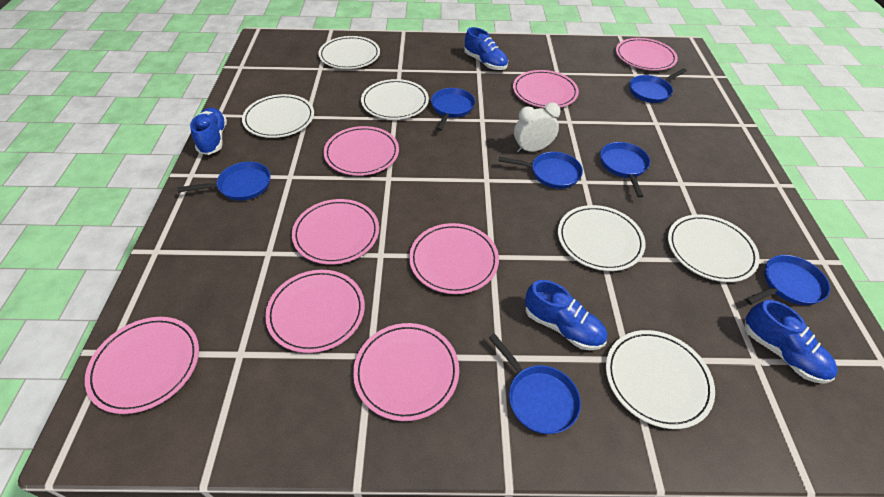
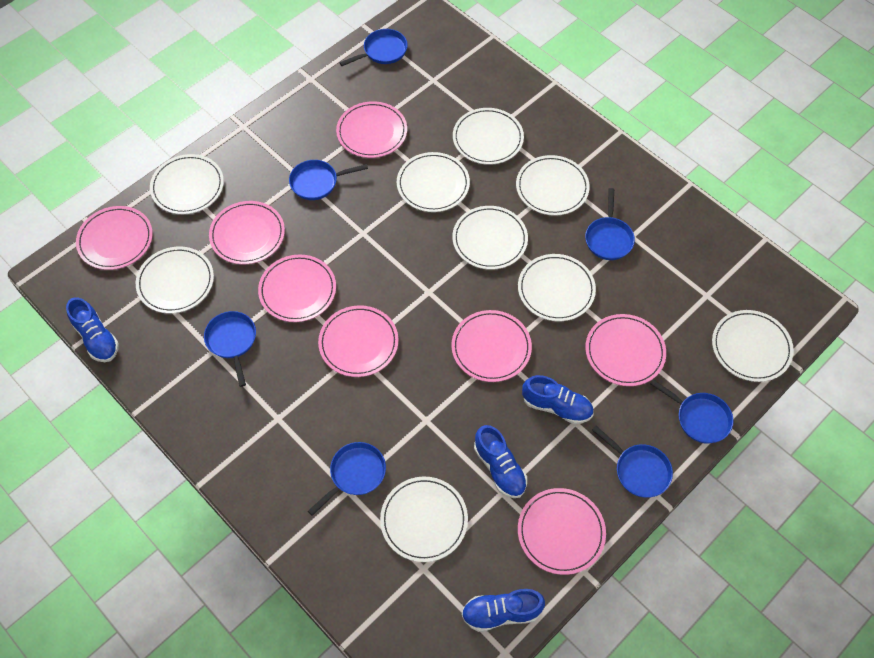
white clock: [514,102,561,153] = 1 -> none = 0
white plate: [242,94,314,138] [318,36,380,69] [361,79,429,120] [558,205,646,271] [606,330,715,429] [668,214,760,282] = 6 -> [136,246,214,314] [150,154,224,214] [380,477,468,562] [397,152,470,212] [452,206,528,270] [453,108,524,165] [516,155,590,216] [518,254,596,321] [712,310,794,382] = 9

